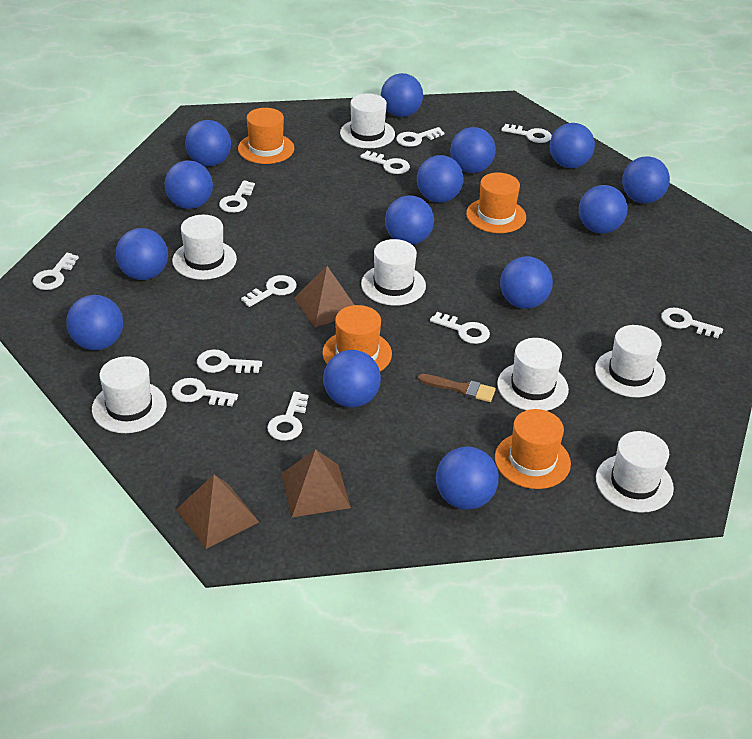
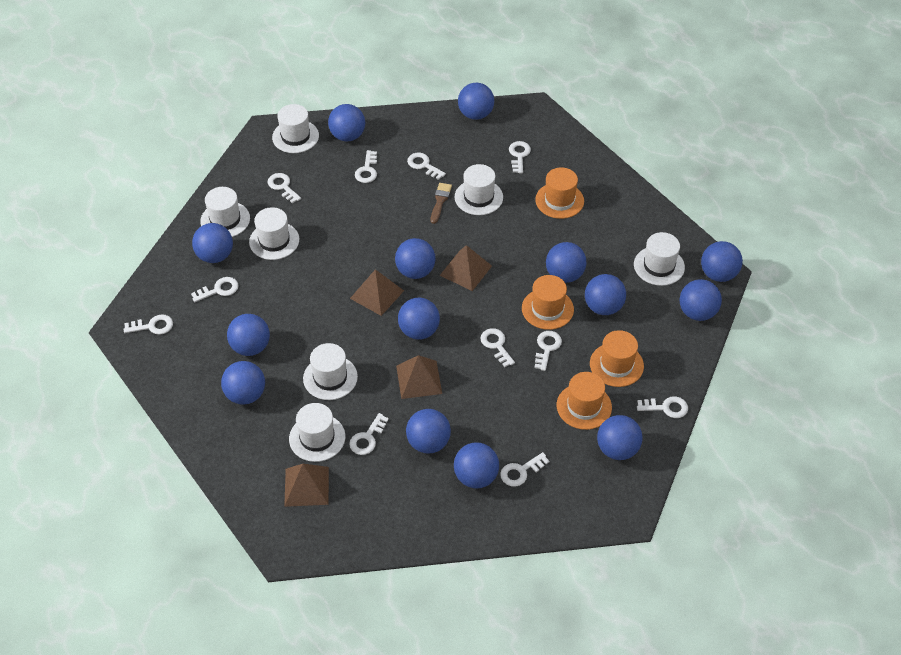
brown pyramid: [176,475,259,549] [281,449,351,517] [294,266,354,327] = 3 -> [284,464,329,507] [350,269,404,316] [396,355,442,399] [439,245,492,291] = 4

